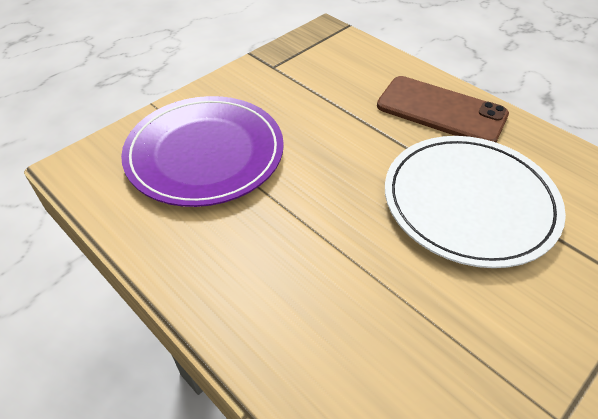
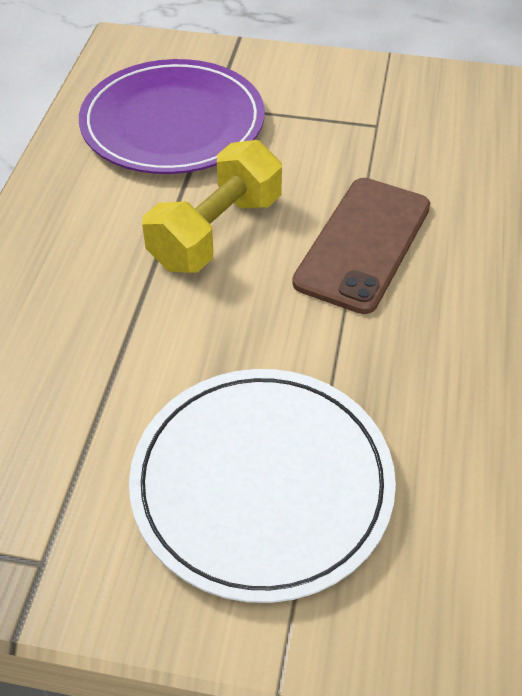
yellow dumbbell: none = 0 -> [142,140,282,272] = 1

